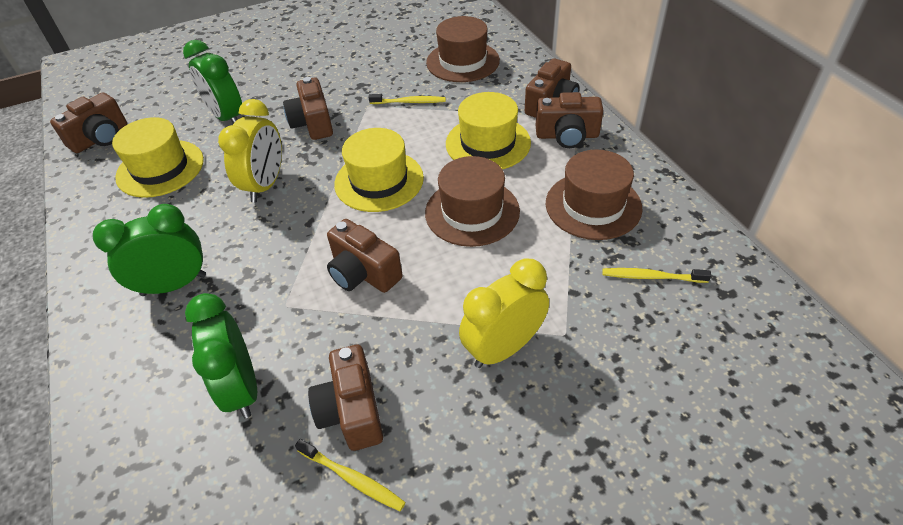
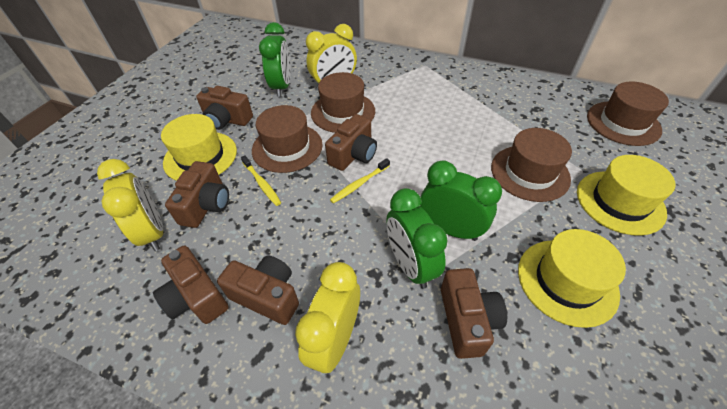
brown hat: [425,156,520,247] [426,16,500,82] [546,149,642,240] = 3 -> [252,105,323,173] [311,72,375,133] [491,128,572,202] [587,82,669,146] = 4
yellow clock: [218,99,282,202] [459,258,549,368] = 2 -> [97,159,163,251] [295,262,360,373] [306,24,357,90] = 3
yellow toothbrush: [295,439,406,511] [368,94,446,104] [602,268,711,283] = 3 -> [241,155,281,206] [330,158,390,203] = 2

